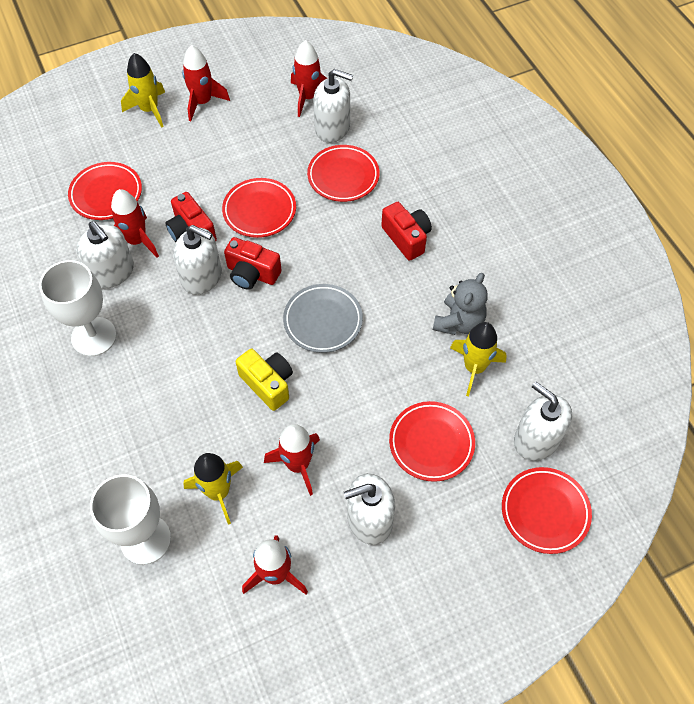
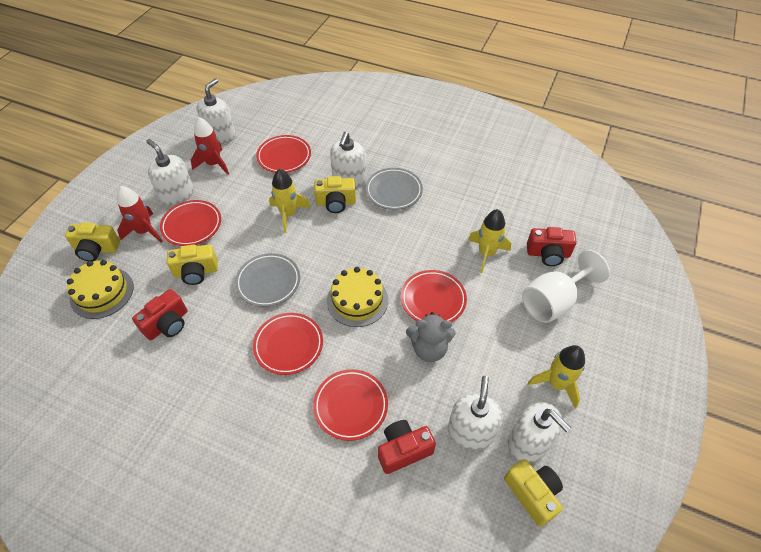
grey plate: [283,284,363,353] = 1 -> [235,253,300,307] [366,168,423,210] = 2
red rocket: [111,189,159,258] [182,45,230,121] [242,535,308,595] [264,424,320,496] [291,40,328,117] = 5 -> [117,186,162,242] [191,117,229,175] = 2
white goblet: [39,260,117,356] [90,474,171,565] = 2 -> [522,250,610,323] = 1
yellow cake: none = 0 -> [67,260,134,319] [327,267,388,327] = 2
yellow camera: [236,349,293,411] = 1 -> [65,223,120,261] [167,245,218,285] [314,176,356,213] [504,459,563,527] = 4

